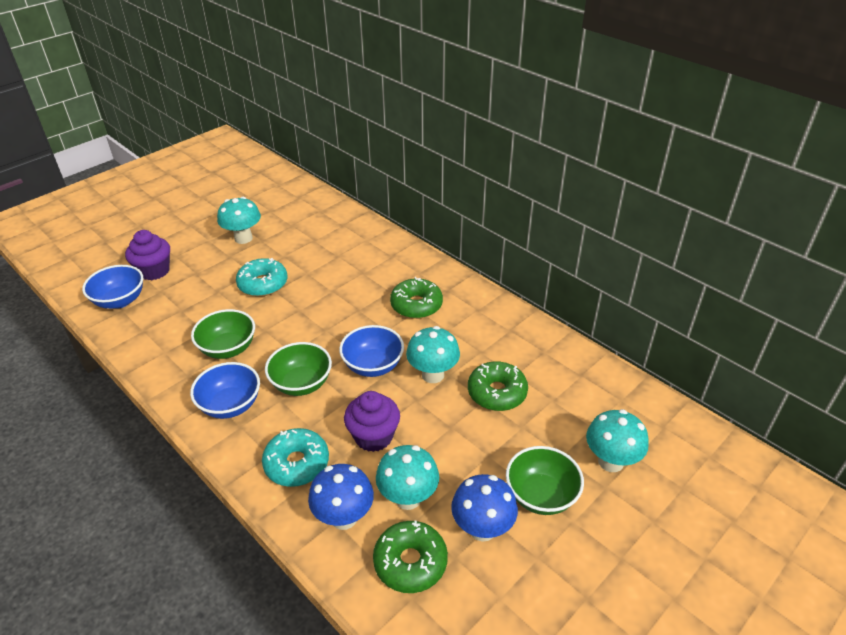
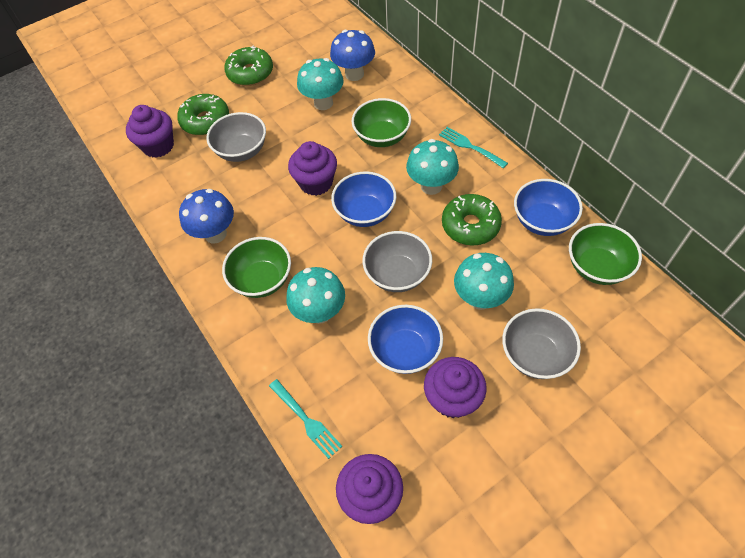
grey bowl: none = 0 -> [206,112,266,162] [362,231,432,292] [502,308,581,379] = 3
purple cupcake: [125,230,170,280] [344,391,400,452] = 2 -> [126,105,174,158] [288,141,337,196] [336,454,403,524] [424,357,487,418] = 4
turquoise donut: [236,258,287,297] [262,428,329,487] = 2 -> none = 0
turquoise fork: none = 0 -> [269,379,342,459] [439,127,508,168] = 2

